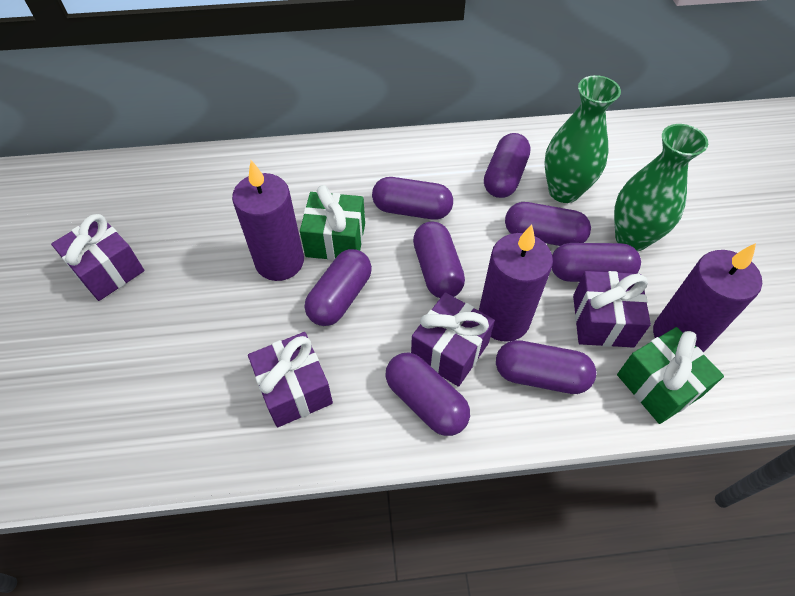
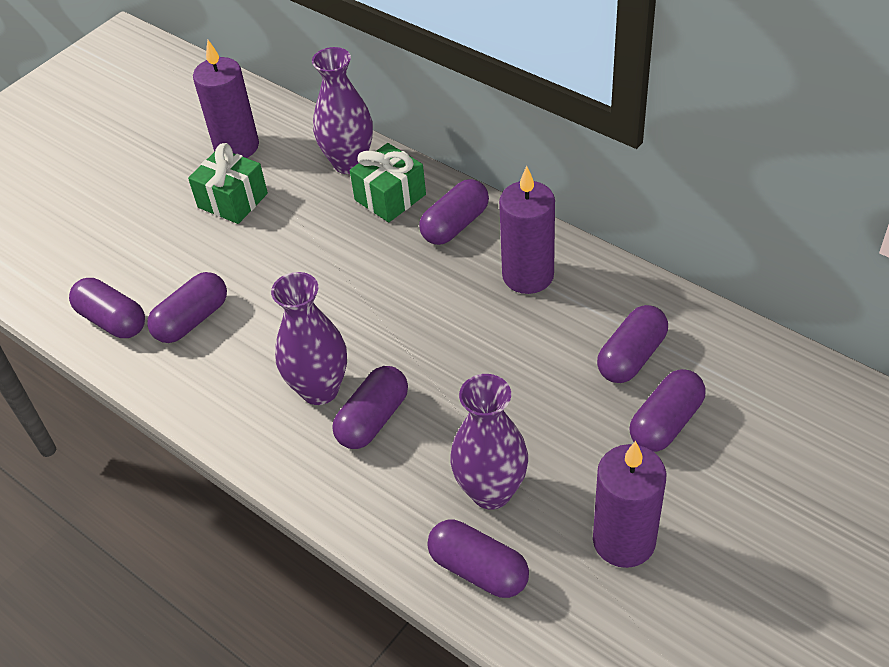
green vase: [544,75,621,203] [614,124,708,251] = 2 -> none = 0
purple capsule: [305,249,372,326] [372,177,453,220] [385,352,470,436] [413,221,465,298] [484,133,531,198] [496,340,596,394] [505,202,591,246] [552,243,641,282] = 8 -> [69,278,145,338] [147,272,227,343] [332,366,408,449] [419,179,489,245] [427,520,529,598] [597,305,668,383] [629,369,706,452] = 7
purple gift: [51,214,144,301] [248,332,333,427] [411,292,495,387] [573,271,651,348] = 4 -> none = 0
purple vase: none = 0 -> [271,272,347,405] [312,47,373,174] [450,374,528,509] = 3

